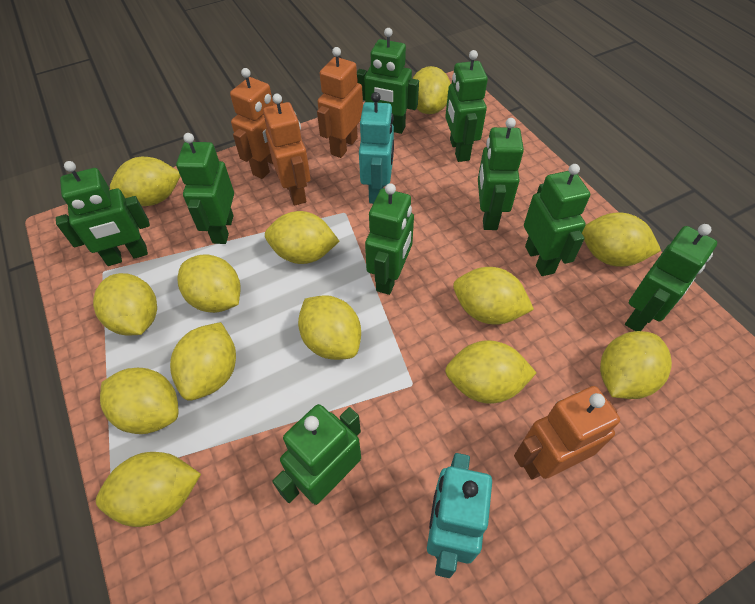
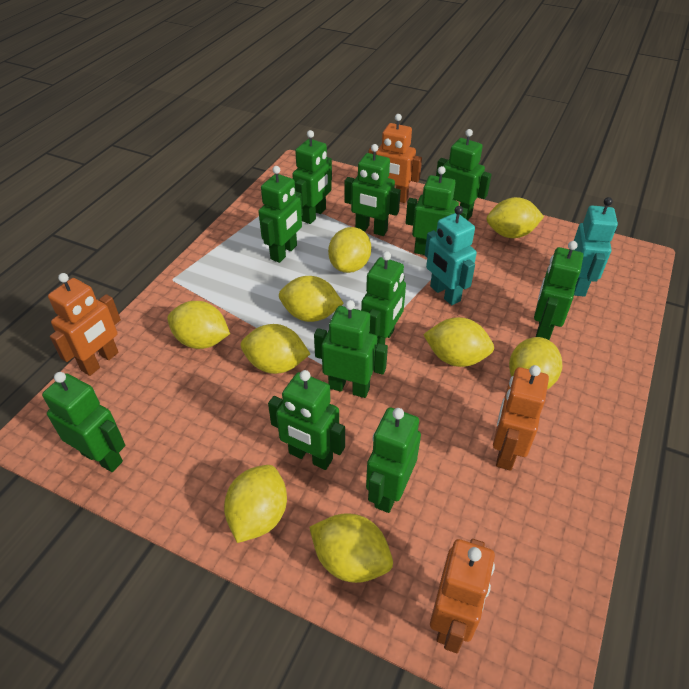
green robot: [56,161,150,266] [176,133,234,244] [272,404,361,505] [357,28,419,134] [365,183,414,295] [445,50,488,162] [478,118,524,230] [524,164,590,276] [625,224,717,331] = 9 -> [42,372,125,472] [258,166,303,263] [268,370,345,470] [292,130,332,224] [314,300,388,398] [344,144,401,236] [361,251,406,345] [366,407,421,513] [406,166,468,255] [436,129,492,220] [534,241,583,340] = 11
yellow lemon: [93,273,157,336] [96,452,201,527] [100,368,178,434] [110,157,180,206] [170,322,236,401] [177,255,240,313] [265,211,339,264] [298,295,361,360] [412,66,451,114] [445,340,537,404] [453,267,534,324] [582,212,661,267] [600,331,672,399] = 13 -> [167,301,230,349] [224,465,287,543] [240,324,310,374] [279,276,344,322] [309,513,393,583] [328,227,371,273] [423,317,494,367] [487,197,544,238] [509,337,562,389] = 9

